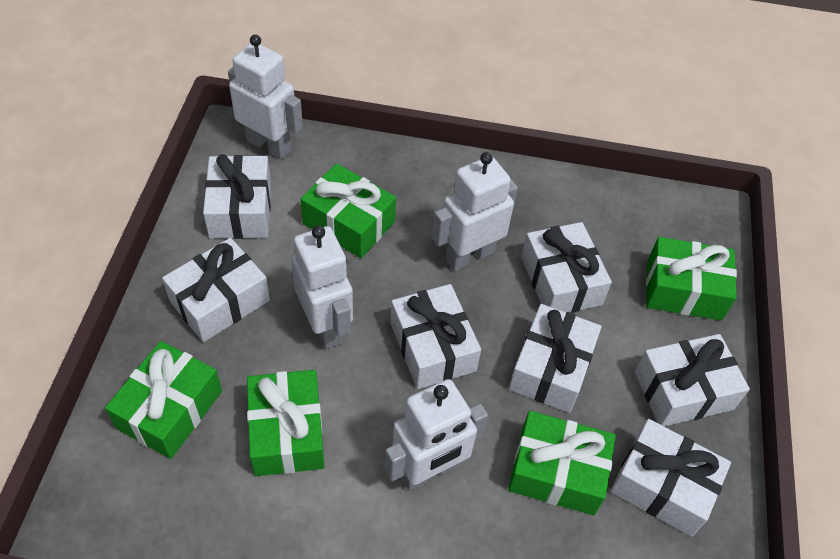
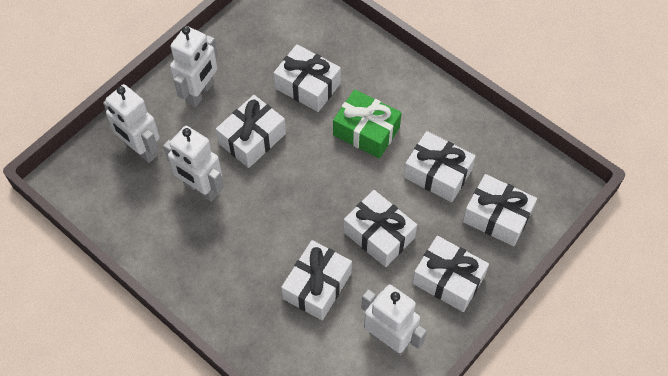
green gift: [105,341,222,459] [247,370,325,476] [300,163,396,258] [508,411,616,515] [646,237,737,321] = 5 -> [333,89,402,159] = 1

